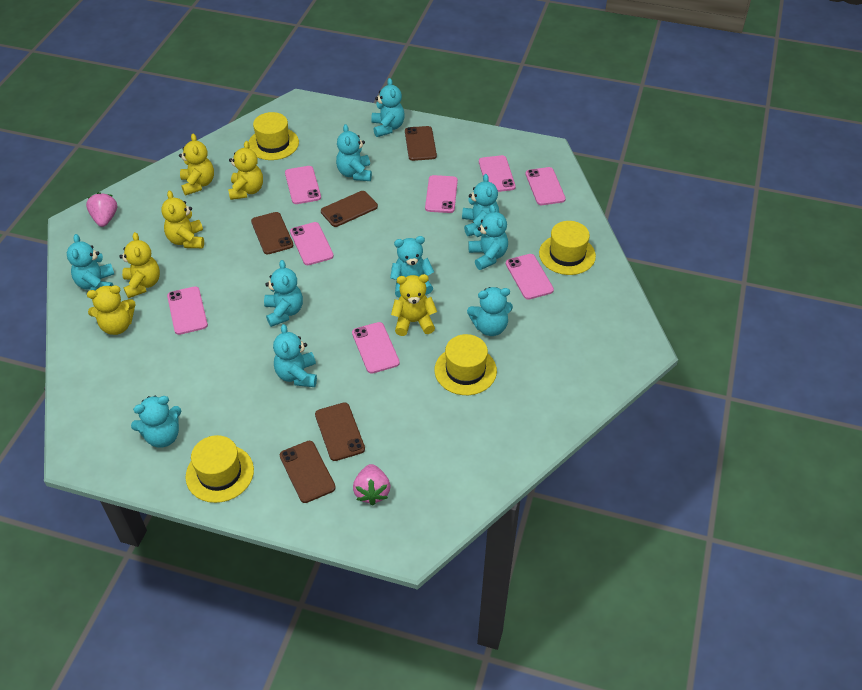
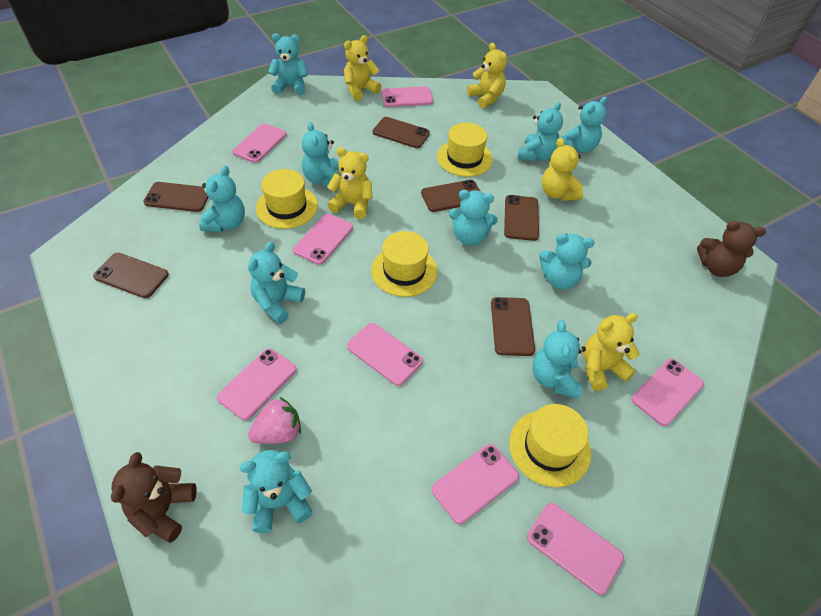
brown phone: [251,212,294,255] [280,441,336,503] [315,402,365,461] [321,191,378,227] [405,126,437,161] = 5 -> [93,253,169,298] [143,182,209,212] [373,117,430,148] [421,180,480,212] [491,297,535,356] [504,195,539,241] = 6
brown teddy bear: none = 0 -> [111,452,197,543] [697,221,766,277] = 2
pink strawberry: [86,192,117,227] [353,464,390,505] = 2 -> [248,397,301,444] = 1
yellow teddy bear: [87,285,136,335] [119,232,160,298] [161,191,204,248] [179,133,214,195] [228,141,263,200] [391,274,437,336] = 6 -> [327,147,372,219] [344,35,382,101] [467,43,507,108] [542,138,583,201] [584,313,640,391] = 5

